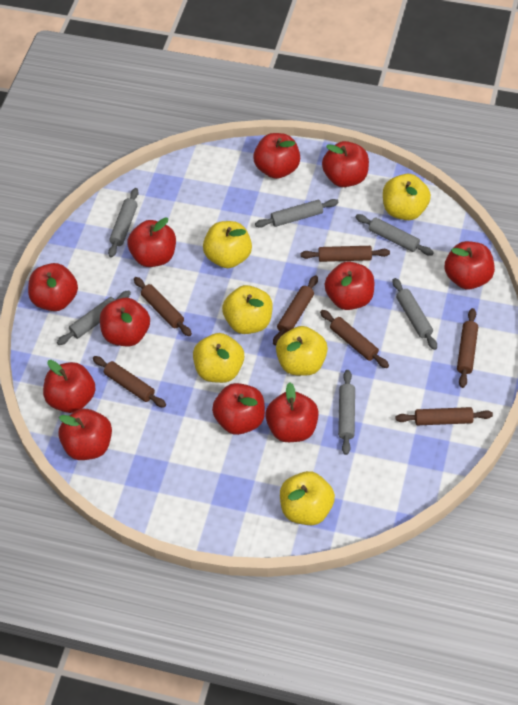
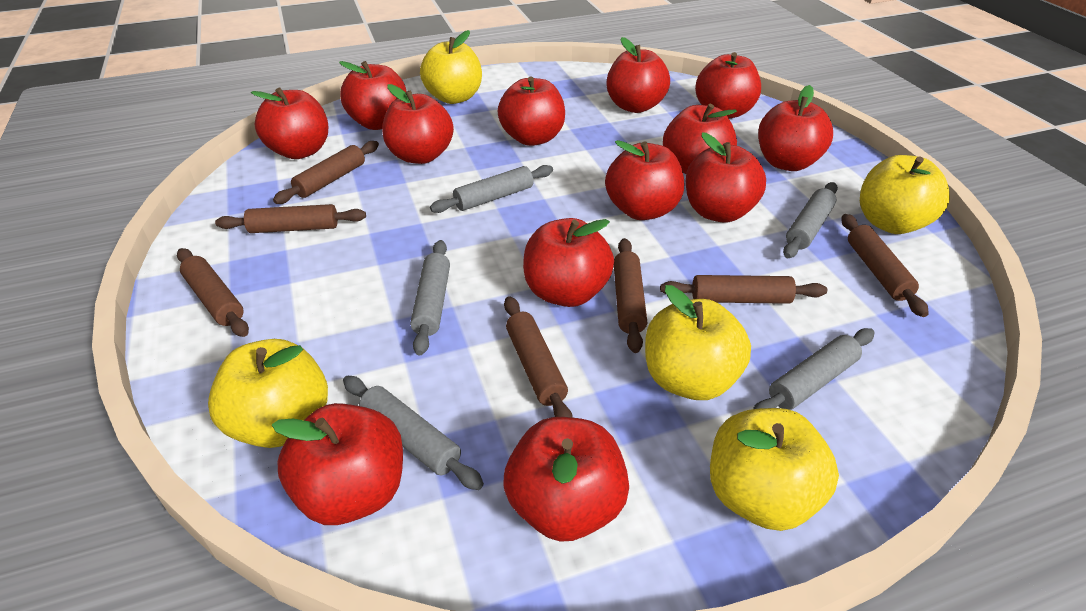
grey rolling pin: [57,290,131,345] [108,188,138,257] [255,199,339,228] [338,370,355,455] [356,214,434,255] [393,278,437,350] = 6 -> [343,376,484,490] [410,240,450,355] [430,165,553,213] [753,328,874,410] [783,182,838,258] = 5
red apple: [28,263,78,311] [43,360,96,413] [58,409,112,460] [100,298,150,346] [127,217,176,267] [212,383,265,435] [253,133,300,179] [265,382,319,442] [322,141,369,187] [325,261,374,310] [445,241,495,289] = 11 -> [251,87,328,159] [272,403,403,525] [339,61,407,130] [382,84,454,164] [497,76,565,146] [503,417,629,542] [523,218,614,307] [605,140,684,220] [607,37,670,113] [663,104,737,174] [686,132,766,223] [695,52,761,118] [758,85,833,171] = 13
yellow apple: [193,333,244,383] [203,221,252,268] [222,285,273,334] [276,326,328,376] [280,471,335,525] [383,174,431,220] = 6 -> [208,339,328,448] [420,30,482,104] [645,285,751,400] [710,408,839,531] [860,155,950,234] = 5

